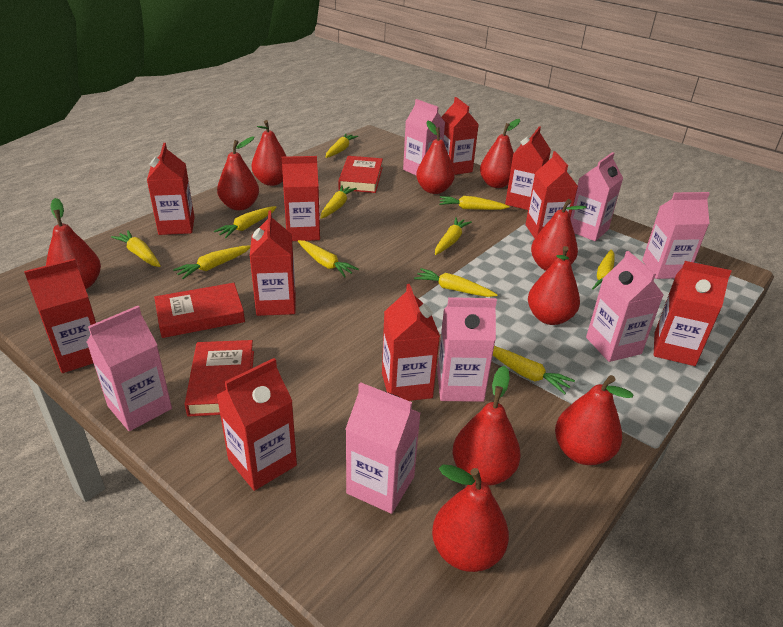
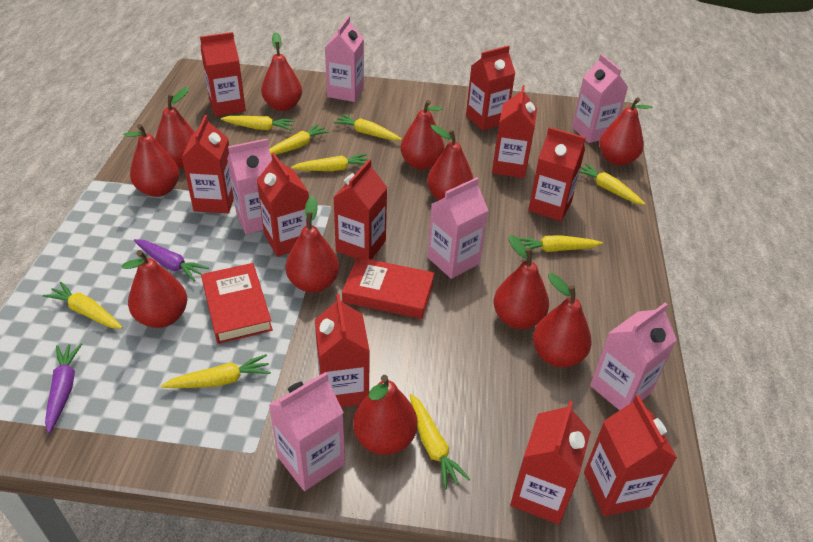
pink carton: [87,306,172,431] [346,382,420,514] [403,99,445,175] [437,297,497,402] [570,152,623,241] [586,251,664,362] [642,192,710,279] = 7 -> [227,139,272,234] [269,372,345,491] [325,16,364,102] [427,177,488,279] [572,54,628,143] [590,303,677,411] = 6
purple carrot: none = 0 -> [45,343,82,433] [134,239,209,282] = 2
red book: [154,283,245,338] [184,340,254,417] [338,156,383,193] = 3 -> [201,263,273,344] [342,257,435,319] = 2
red pear: [46,198,101,289] [217,137,259,210] [252,120,287,186] [416,121,455,194] [432,465,509,572] [453,366,521,485] [480,119,520,188] [528,246,580,325] [531,199,587,271] [555,375,634,465] = 10 -> [121,250,187,328] [123,124,179,197] [155,87,195,168] [261,32,302,111] [286,196,339,293] [353,375,418,455] [400,100,445,170] [427,125,473,200] [494,235,549,329] [533,273,592,368] [599,97,652,166] = 11
yellow carrot: [111,230,161,267] [173,245,251,279] [214,206,277,238] [298,240,359,277] [321,185,357,219] [326,133,358,158] [414,268,498,297] [435,217,472,255] [439,196,510,210] [493,346,575,394] [592,250,615,290] = 11 -> [43,282,123,329] [161,354,271,388] [221,116,295,130] [269,124,330,156] [291,154,369,171] [333,114,402,141] [410,394,470,490] [518,235,603,252] [579,163,645,205] = 9

